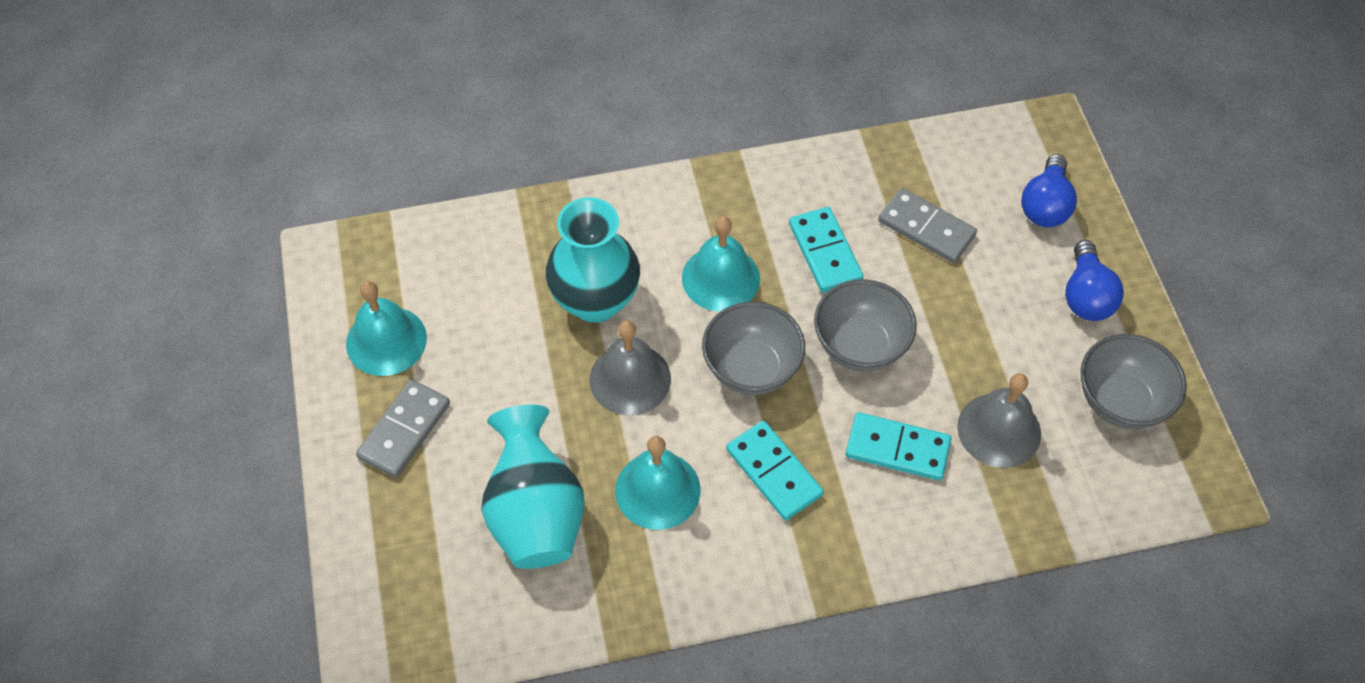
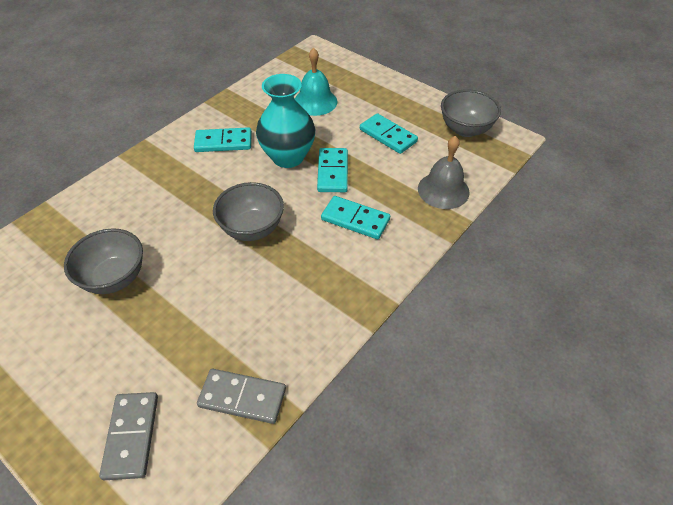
blue light bulb: [1021,154,1077,227] [1065,240,1124,321] = 2 -> none = 0
grey bell: [589,320,671,415] [957,373,1041,468] = 2 -> [418,136,470,209] = 1
turquoise bell: [346,281,427,376] [615,436,701,530] [682,216,760,312] = 3 -> [295,48,337,116] = 1
turquoise domino: [726,421,824,520] [789,207,863,293] [845,412,951,481] = 3 -> [194,127,252,152] [317,148,348,192] [321,196,390,239] [360,113,418,154] = 4
turquoise vase: [481,405,584,569] [545,197,640,323] = 2 -> [256,74,315,168] = 1

